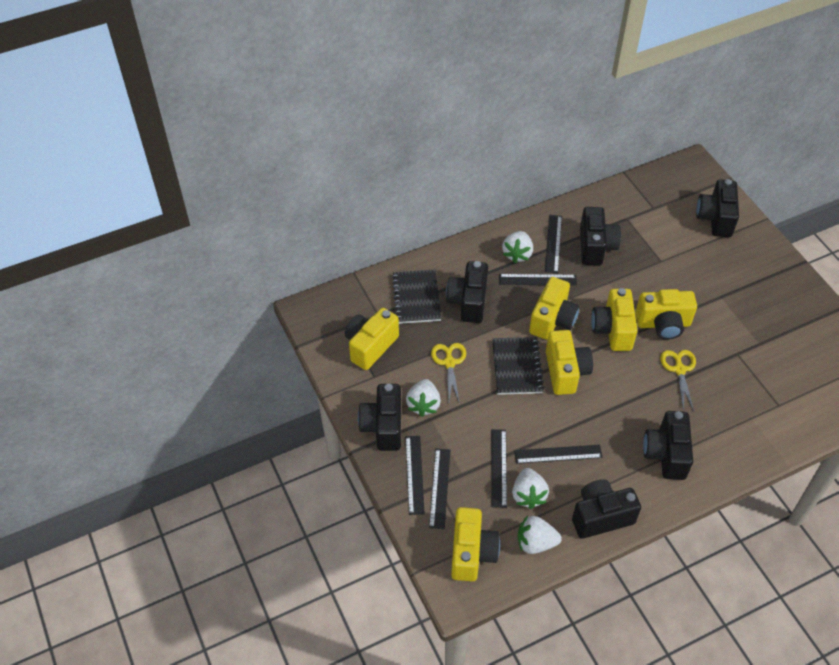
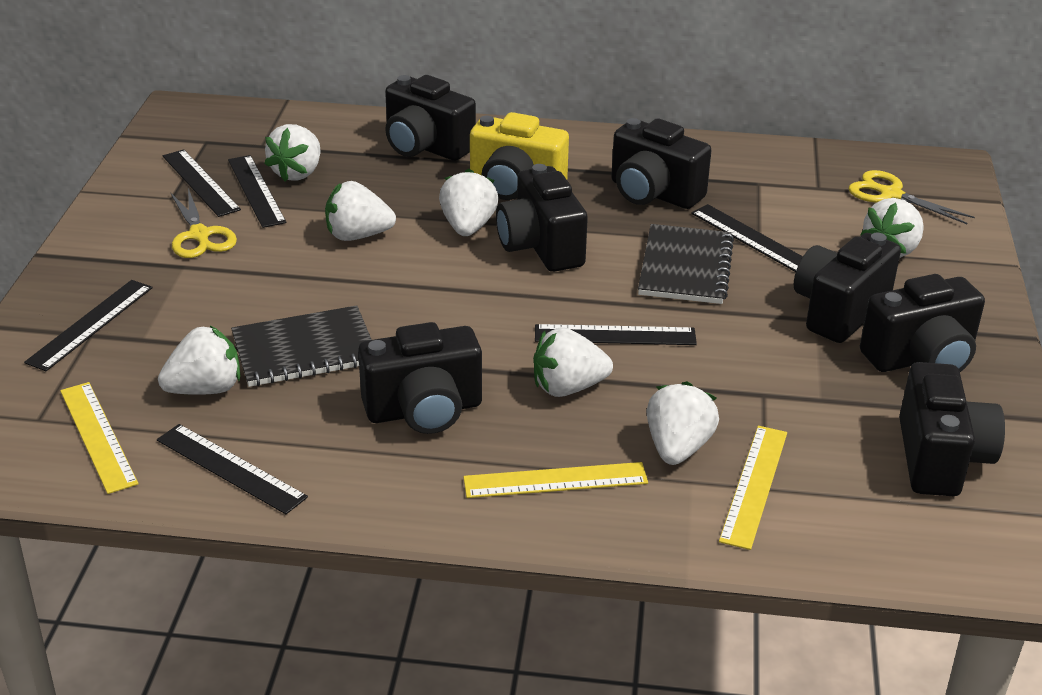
black camera: [358,384,401,451] [446,261,488,323] [572,479,641,539] [580,207,621,265] [643,411,693,480] [696,179,739,237] = 6 -> [358,322,482,434] [385,75,476,161] [496,164,588,272] [611,118,712,209] [794,233,901,343] [860,274,985,372] [899,362,1005,496] = 7
white strawberry: [406,379,441,417] [502,231,533,263] [512,468,549,509] [517,516,562,554] = 4 -> [158,326,240,395] [264,124,320,182] [325,181,396,241] [439,169,499,236] [533,327,613,397] [647,381,719,465] [860,198,924,258] = 7
yellow camera: [345,308,399,370] [451,507,500,582] [529,277,580,340] [546,330,593,395] [591,288,638,351] [635,289,697,340] = 6 -> [470,112,569,200] = 1
yellow ruler: none = 0 -> [60,382,138,494] [463,462,648,498] [719,426,787,550] = 3

